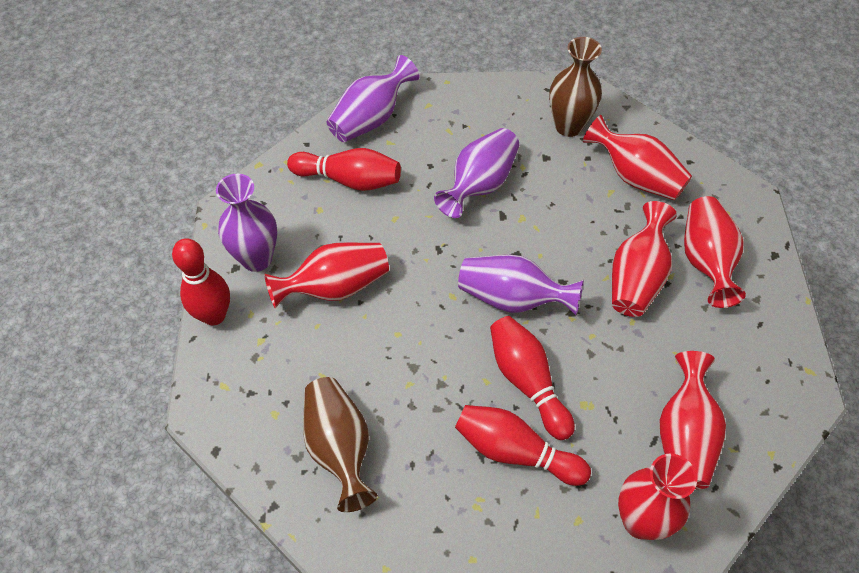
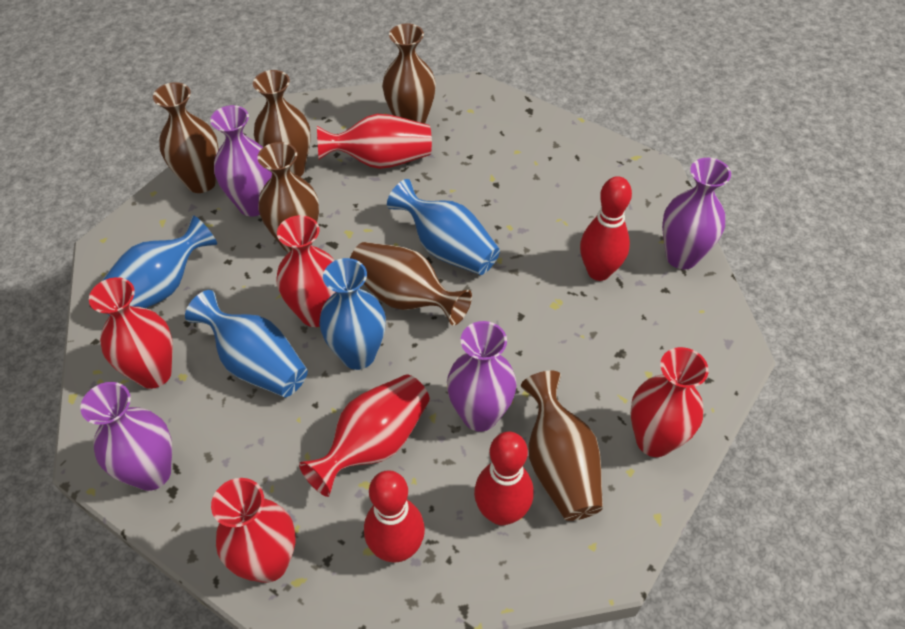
blue vase: none = 0 -> [102,215,217,316] [185,290,308,397] [319,258,386,370] [387,179,500,275] = 4
brown vase: [303,377,378,512] [549,37,602,137] = 2 -> [153,82,219,193] [253,70,311,177] [258,142,319,253] [350,242,472,326] [382,23,436,124] [521,371,603,521] = 6
red bowling pin: [172,238,230,325] [287,148,401,191] [455,405,591,486] [490,316,575,440] = 4 -> [364,470,425,563] [474,431,534,526] [580,176,632,281] = 3

